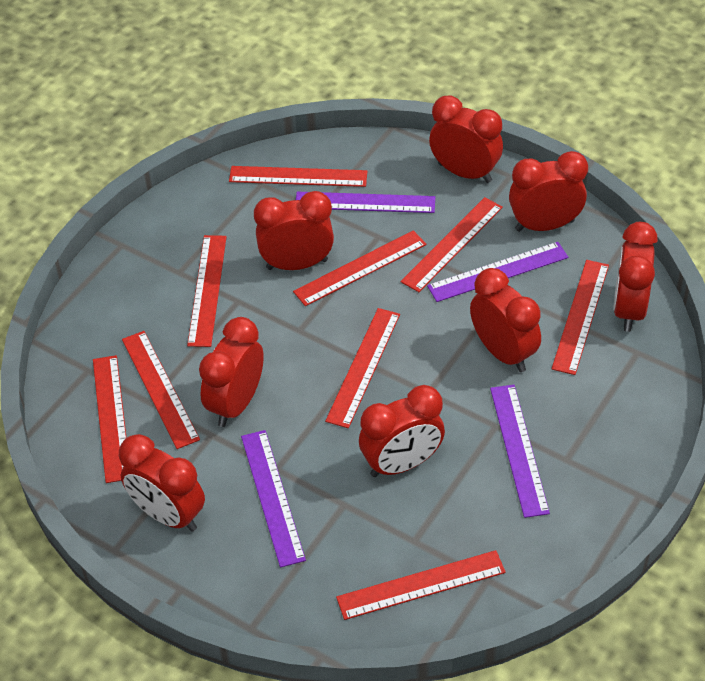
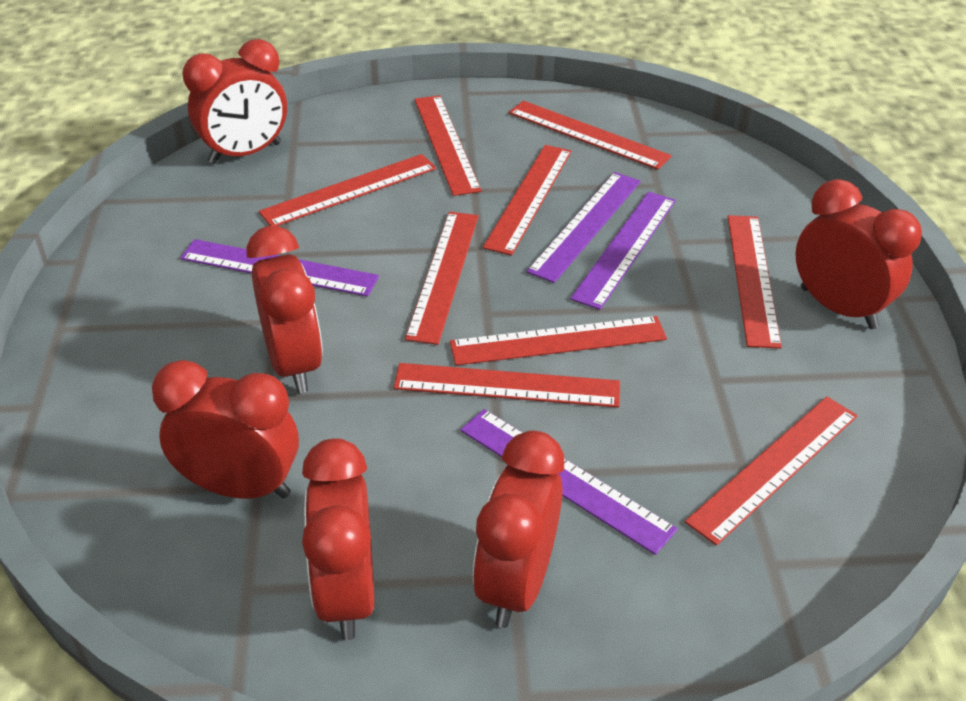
red clock: [119,434,205,532] [199,317,264,427] [254,191,334,270] [359,385,445,477] [429,96,503,183] [470,268,541,372] [509,151,588,232] [613,222,658,332] = 8 -> [152,360,299,499] [182,39,287,164] [247,226,323,393] [302,438,374,640] [473,431,564,628] [796,179,922,329] = 6

